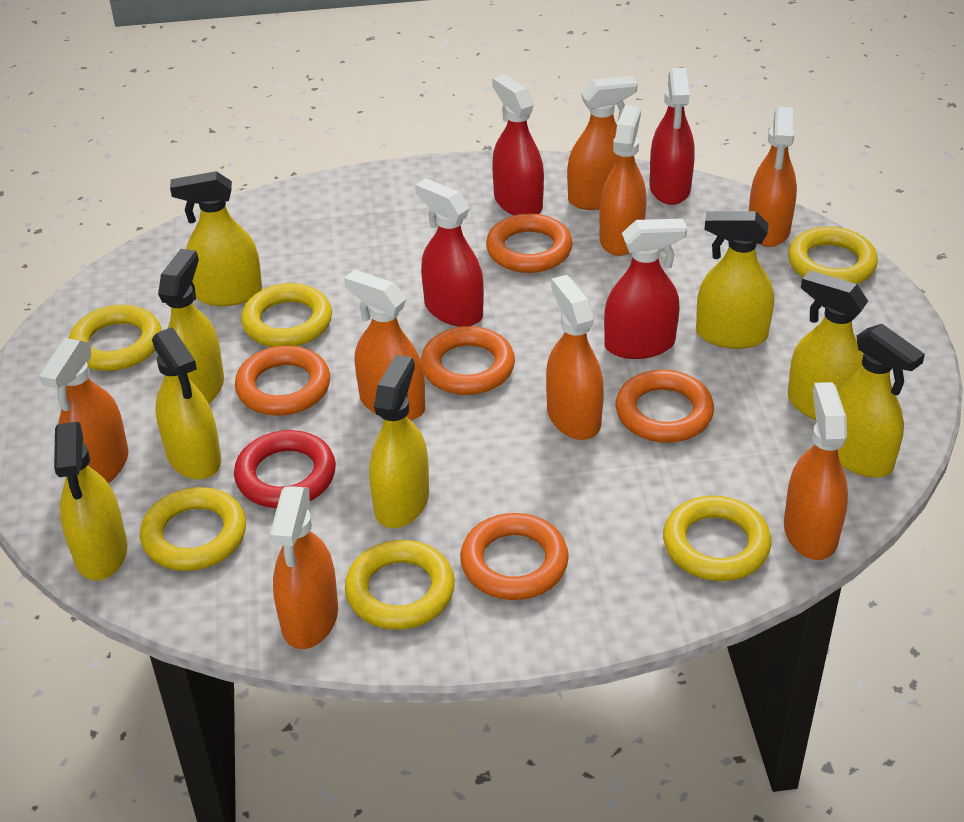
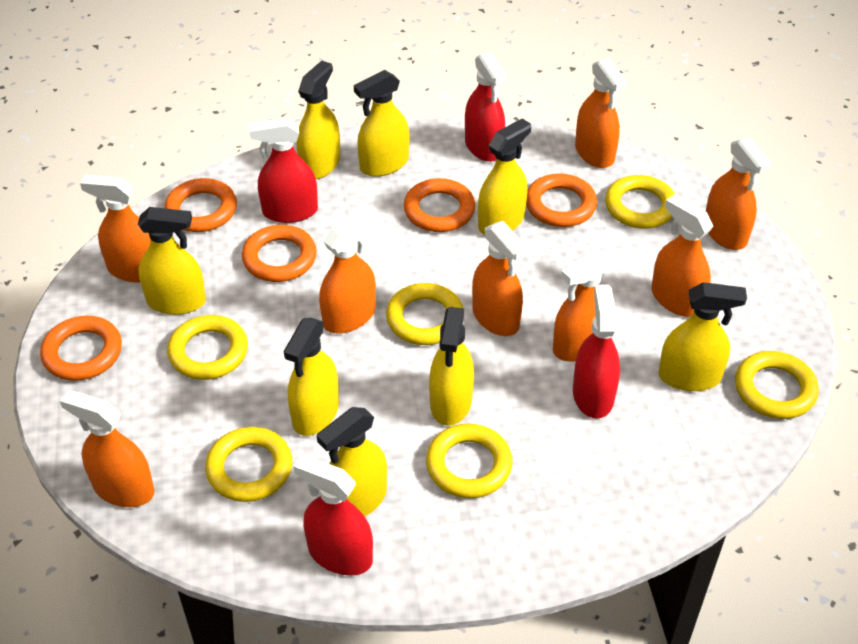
red ring: [234,430,336,508] = 1 -> none = 0

